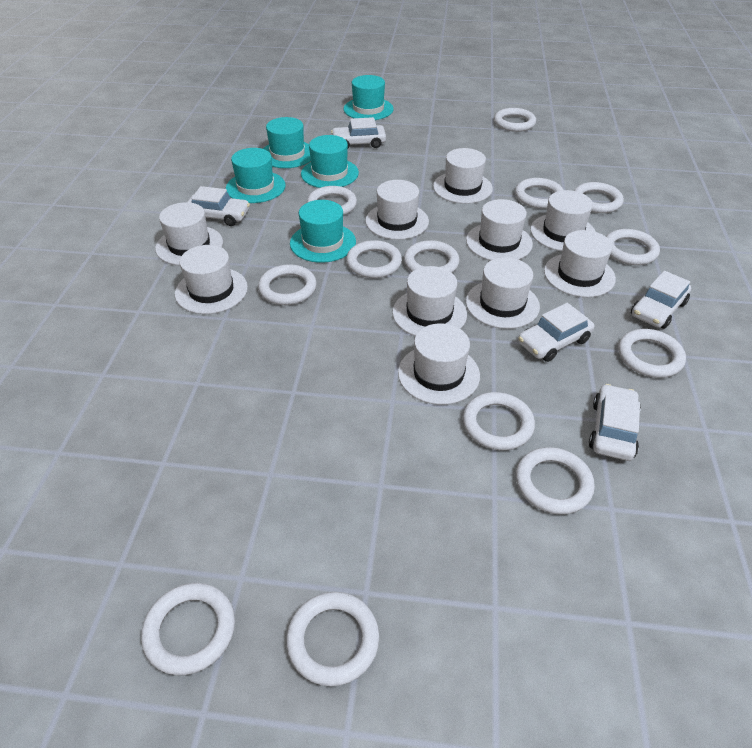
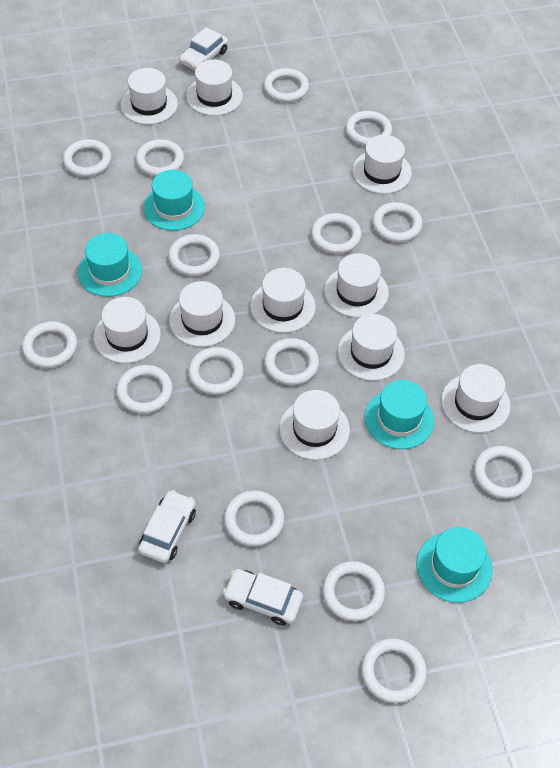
turquoise hat: [226,148,286,203] [263,117,311,168] [290,200,356,263] [301,135,359,188] [344,75,394,120] = 5 -> [78,233,142,297] [143,170,205,231] [364,380,434,449] [417,527,492,603] = 4
white car: [187,186,250,226] [331,117,386,148] [518,303,594,362] [589,384,641,461] [631,271,691,329] = 5 -> [138,490,196,563] [179,27,228,71] [223,569,303,626] = 3
white ring: [141,583,235,675] [258,264,317,305] [286,592,379,686] [307,186,357,215] [346,240,402,278] [404,240,460,273] [463,392,535,450] [494,108,536,132] [515,178,564,209] [516,447,595,515] [574,182,624,213] [606,229,660,265] [618,329,686,378] = 13 -> [22,321,77,368] [63,139,111,177] [116,365,173,414] [136,139,184,176] [168,234,220,276] [188,347,244,395] [224,490,284,546] [264,68,309,102] [264,338,319,385] [311,213,361,254] [322,561,385,621] [345,111,392,146] [361,638,427,703] [372,202,422,242] [474,446,532,499] = 15

